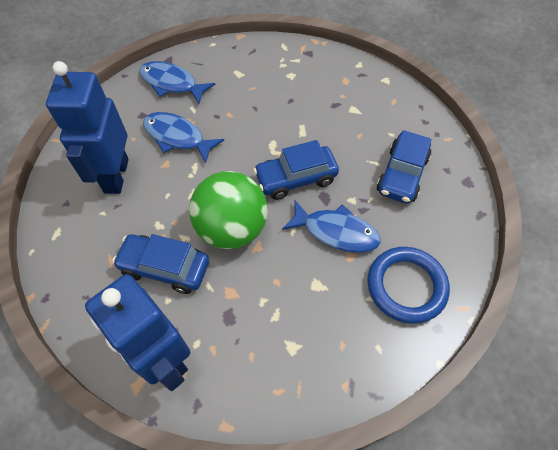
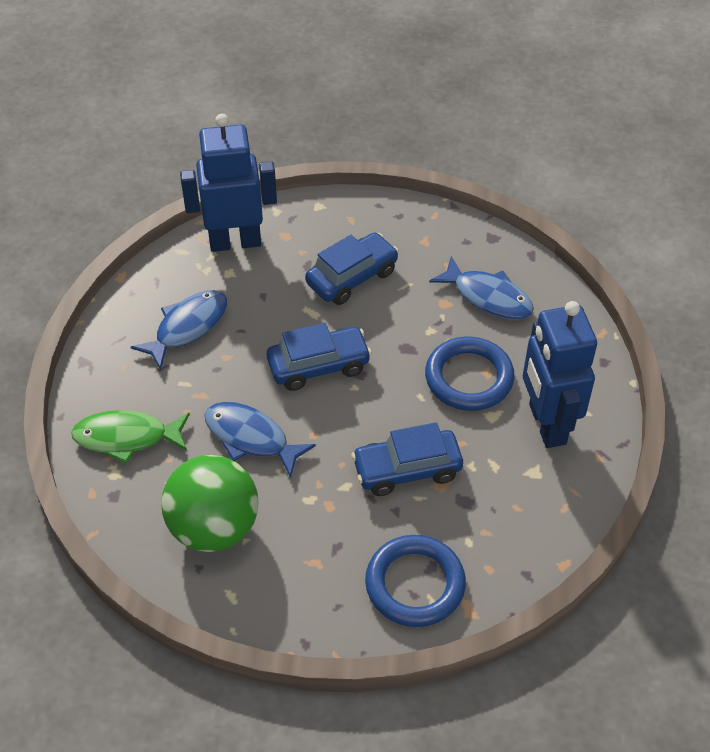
blue ring: [367,247,450,324] = 1 -> [365,535,466,627] [425,337,515,411] = 2
green fish: none = 0 -> [71,410,190,464] = 1

